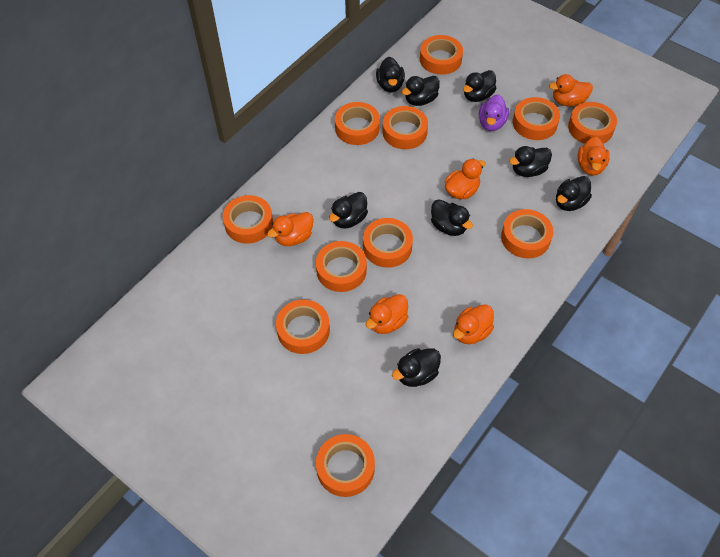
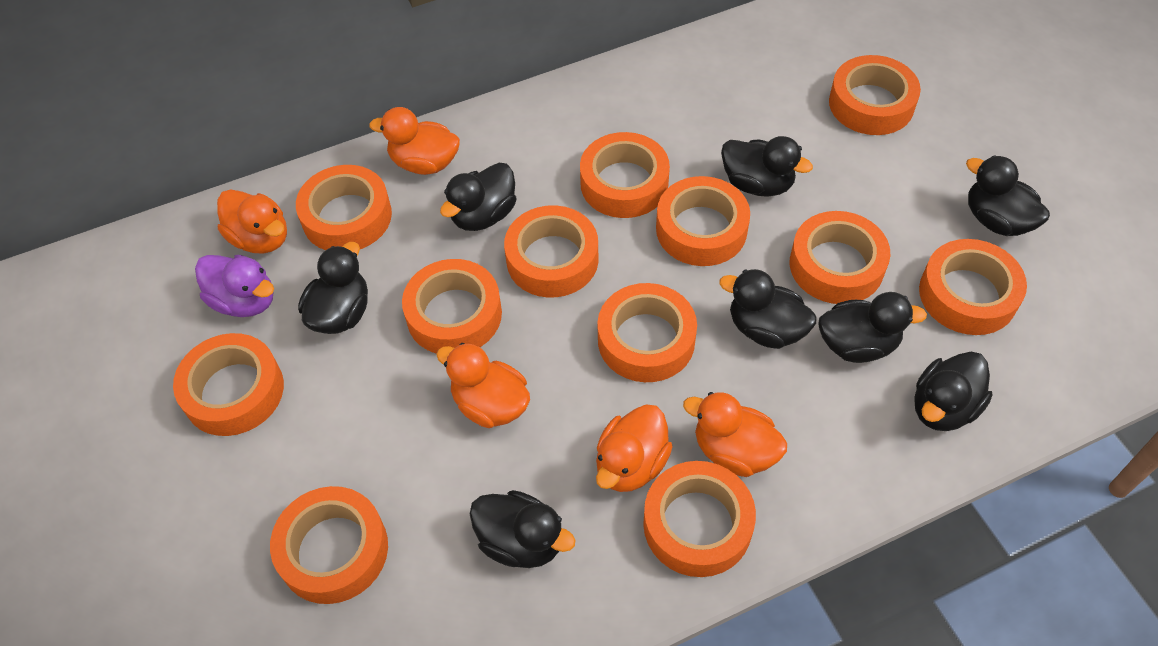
orange duck: [267,212,313,246] [366,294,408,334] [445,159,485,199] [453,304,494,344] [549,74,593,106] [578,137,610,175] = 6 -> [217,189,287,254] [369,107,460,175] [436,343,530,428] [596,405,673,492] [683,392,787,477] = 5
orange tape: [223,195,273,244] [276,300,330,354] [316,241,367,292] [316,434,375,497] [335,102,380,145] [363,218,413,268] [382,106,428,149] [420,35,463,75] [501,209,553,258] [513,97,560,140] [568,102,617,144] = 11 -> [173,333,284,436] [270,486,388,604] [296,165,392,250] [402,259,502,354] [504,205,599,298] [580,132,670,218] [598,283,697,382] [643,461,756,577] [656,176,750,266] [790,211,891,304] [829,55,921,135] [919,239,1027,335] = 12

